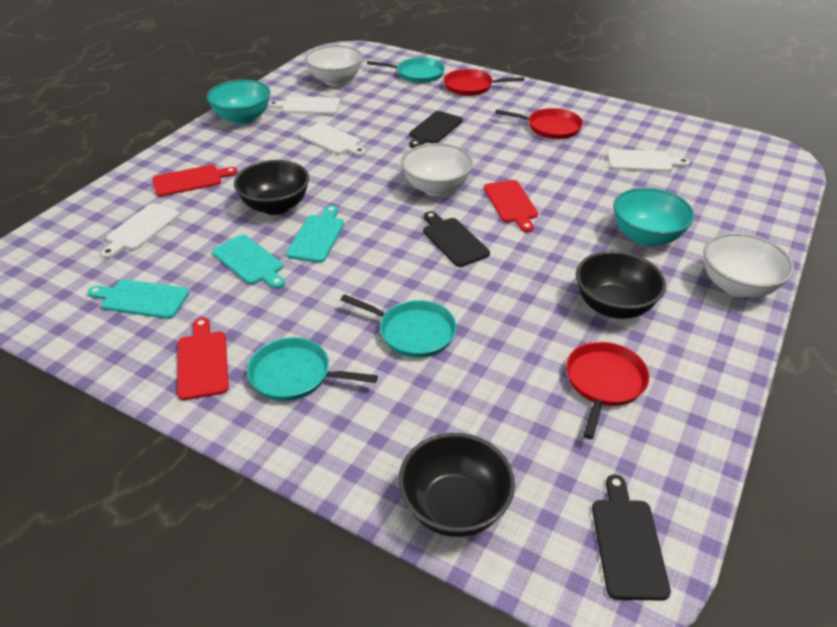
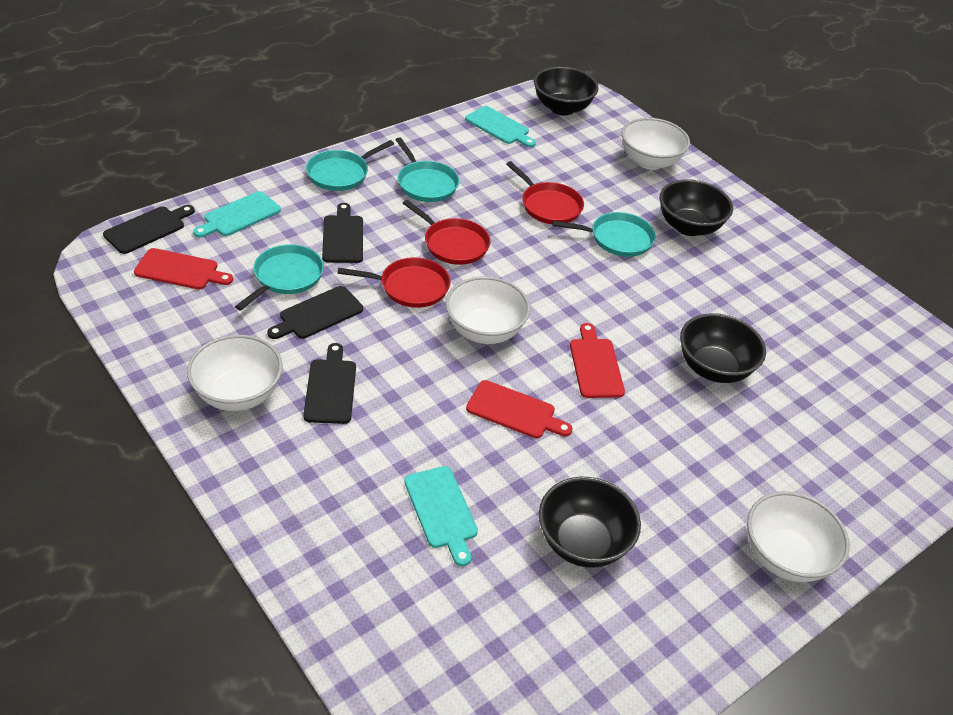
black bowl: [234,160,309,215] [398,433,515,537] [576,251,666,319] = 3 -> [534,67,599,115] [539,477,641,568] [660,179,733,236] [680,313,766,383] = 4
black cutting board: [409,111,463,148] [423,211,490,267] [592,474,671,601] = 3 -> [103,205,195,254] [267,286,363,339] [303,343,356,424] [322,203,363,263] = 4
turquoise bowl: [207,80,270,125] [613,188,695,246] = 2 -> none = 0
turquoise pan: [247,337,378,401] [341,294,457,358] [367,57,445,83] = 3 -> [235,244,324,311] [306,140,394,191] [395,137,459,202] [552,212,656,257] = 4
white bowl: [305,45,363,86] [401,143,473,196] [704,233,794,298] = 3 -> [187,335,283,411] [445,276,530,344] [622,118,690,170] [747,491,850,582] = 4
white cutting board: [101,203,180,258] [268,96,340,114] [299,123,366,156] [607,149,690,172] = 4 -> none = 0

